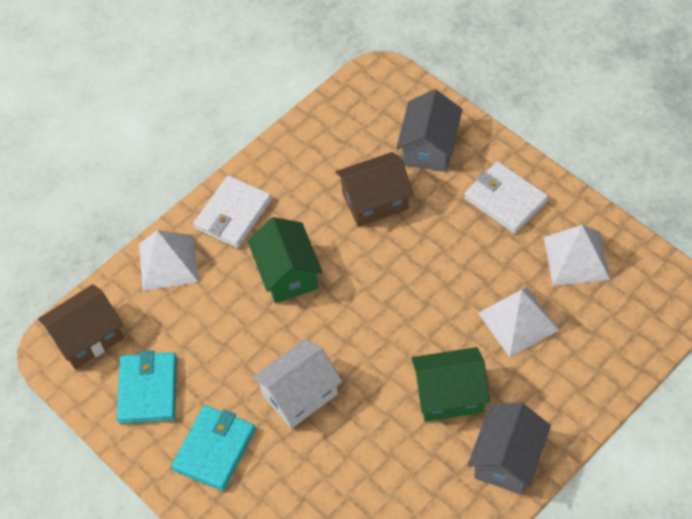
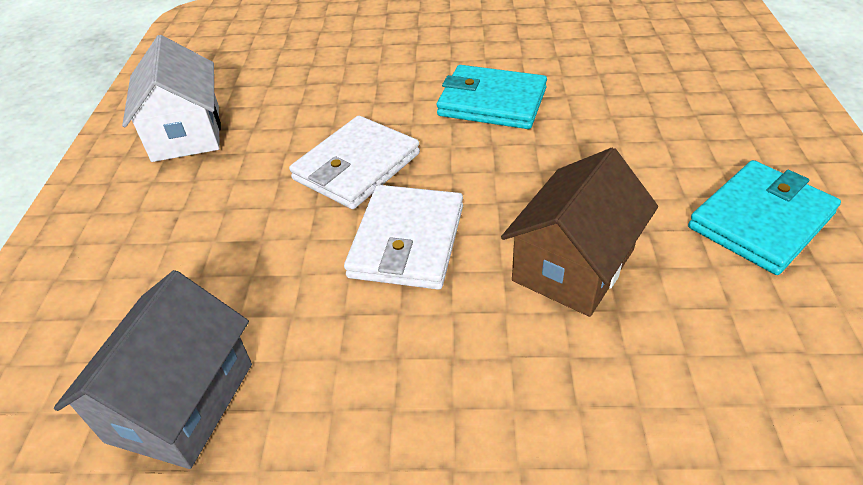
brown house: [38,284,124,370] [335,152,413,227] = 2 -> [501,148,658,317] = 1
green house: [248,217,323,303] [411,347,490,421] = 2 -> none = 0
grey house: [396,89,463,172] [468,402,551,495] = 2 -> [54,270,252,469] = 1
white pyramid: [139,230,198,291] [478,287,559,357] [544,225,610,286] = 3 -> none = 0

